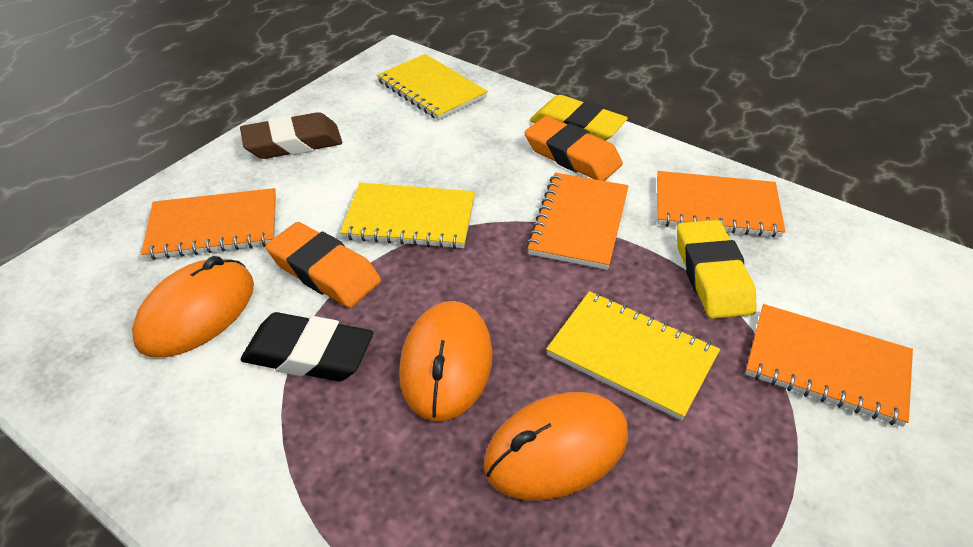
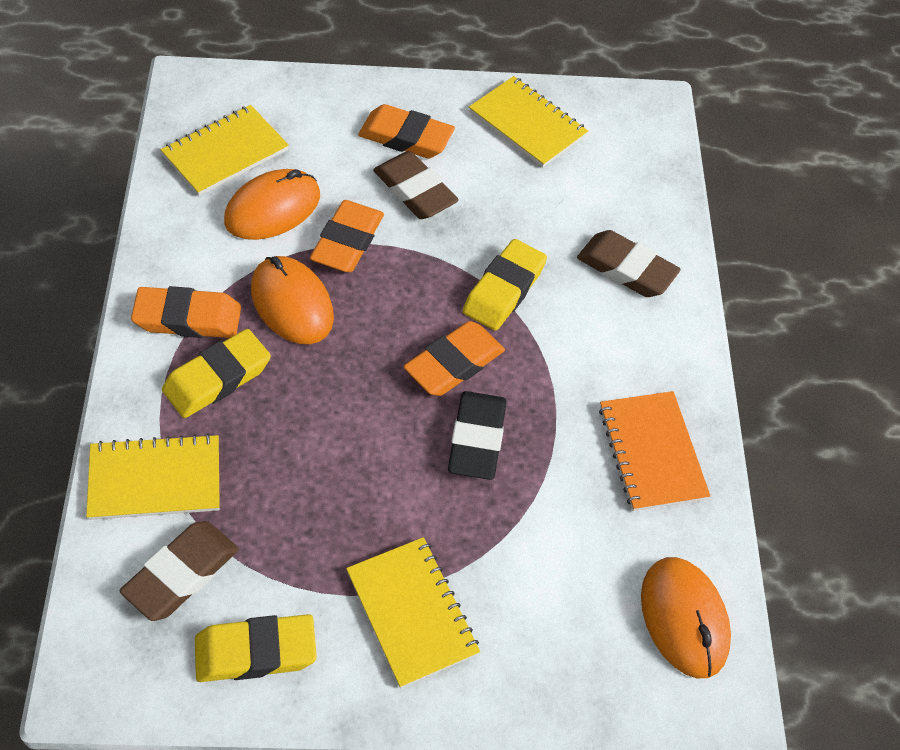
brown eraser: [240,112,342,159] = 1 -> [120,521,239,621] [373,151,459,219] [577,230,681,297] = 3
orange eraser: [265,222,381,308] [525,116,623,181] = 2 -> [131,286,241,338] [310,200,384,272] [358,104,455,158] [404,321,505,396] = 4
orange notebook: [141,188,276,260] [526,172,629,270] [657,171,785,237] [745,304,913,427] = 4 -> [599,391,710,511] = 1
yellow eraser: [530,95,628,141] [677,220,757,319] = 2 -> [162,329,271,418] [195,614,317,682] [463,239,547,331] = 3
yellow notebook: [340,183,475,249] [377,54,488,120] [546,291,720,421] = 3 -> [86,434,220,520] [161,105,289,196] [346,537,480,688] [469,76,588,167] = 4

